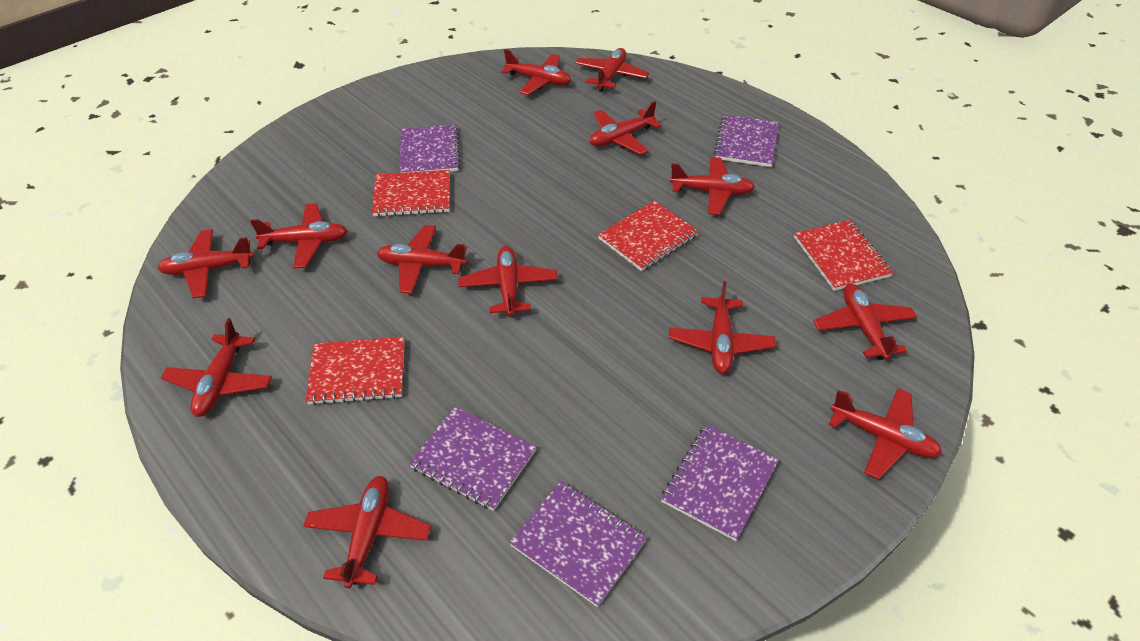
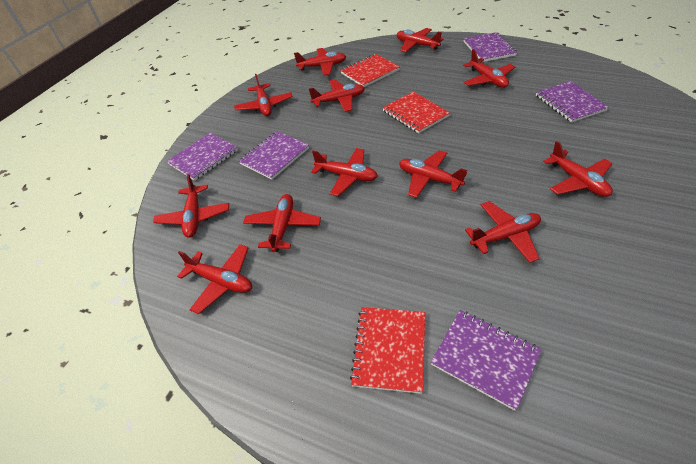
red notebook: [306,337,405,405] [372,170,450,217] [598,200,699,271] [794,220,893,291] = 4 -> [340,54,400,87] [350,307,425,394] [383,92,450,134] = 3
red plane: [157,229,254,298] [161,318,272,417] [250,203,348,269] [303,476,431,589] [377,225,467,294] [458,246,558,317] [501,49,571,95] [575,48,649,92] [590,101,662,155] [669,281,776,374] [670,157,755,215] [814,284,917,360] [829,388,942,479] = 13 -> [153,174,229,238] [177,244,252,314] [234,74,293,116] [243,194,321,252] [294,48,346,76] [309,79,365,112] [311,148,378,196] [397,28,443,52] [399,150,467,198] [463,49,515,88] [465,201,541,263] [543,141,613,197] = 12

